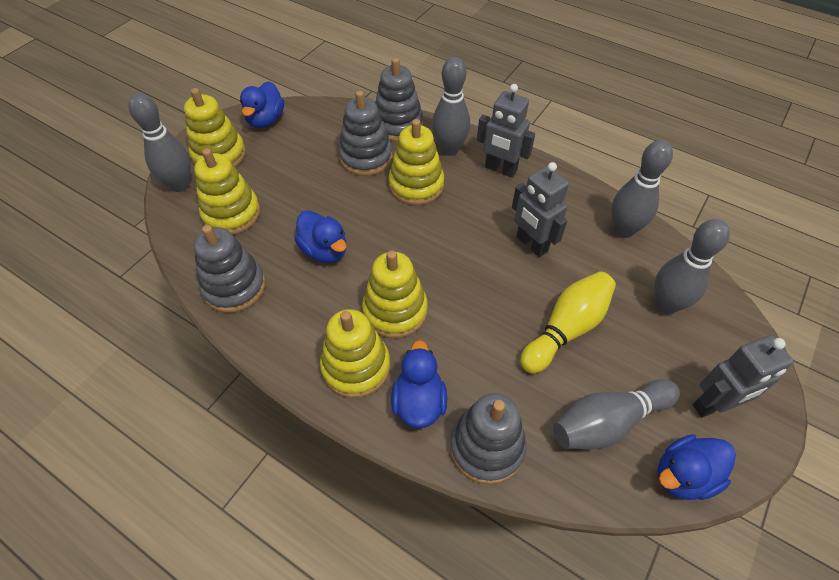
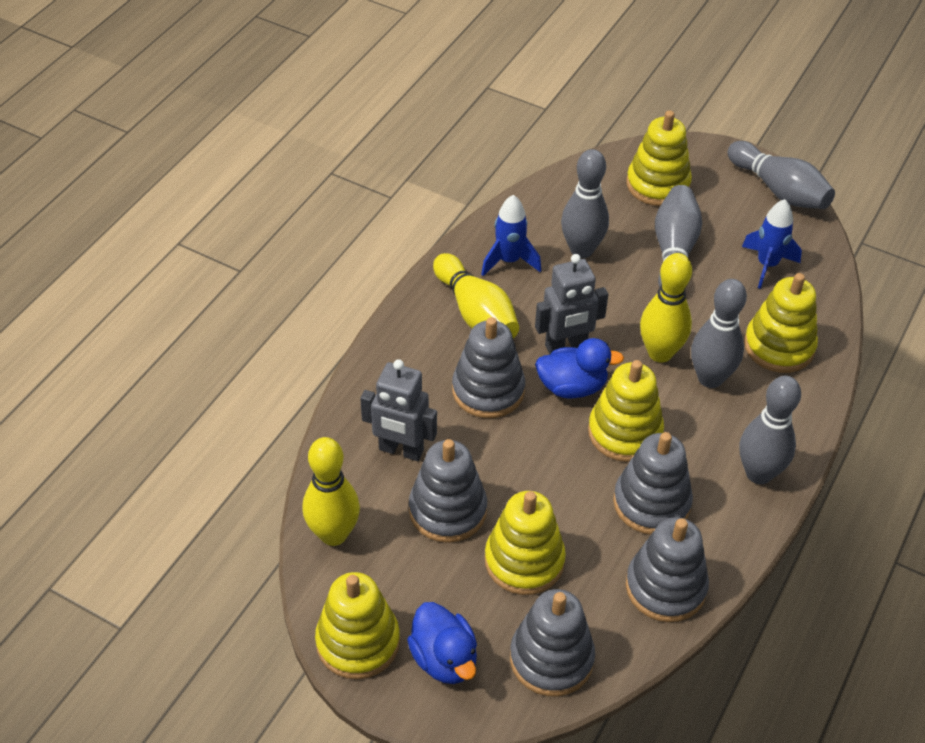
blue duck: [240,81,284,128] [295,210,346,263] [391,340,447,428] [657,434,736,500] = 4 -> [407,602,477,684] [535,338,624,399] = 2
blue rocket: none = 0 -> [481,195,541,276] [742,199,802,289] = 2
grey robot: [477,84,535,178] [512,162,569,257] [693,335,794,417] = 3 -> [360,359,437,461] [535,254,608,354] = 2
grey stacking toy: [193,225,266,313] [338,91,392,176] [375,58,423,141] [450,393,526,485] = 4 -> [409,439,487,543] [452,317,525,418] [510,589,595,696] [613,432,693,535] [626,517,709,622] = 5
yellow bowling pin: [520,271,616,373] = 1 -> [303,437,360,546] [433,253,519,338] [640,253,692,363] = 3

